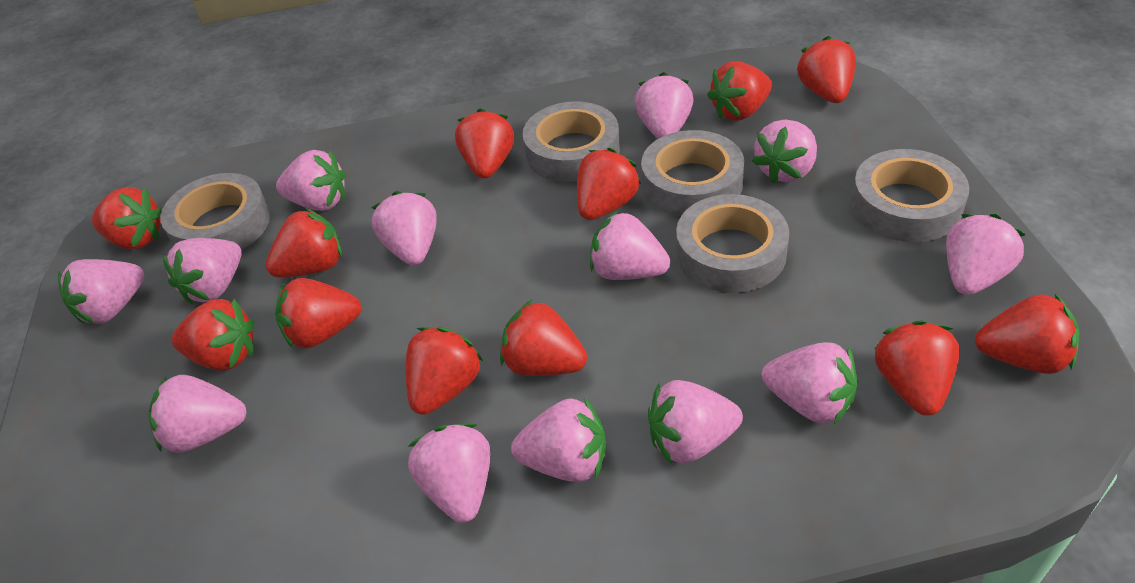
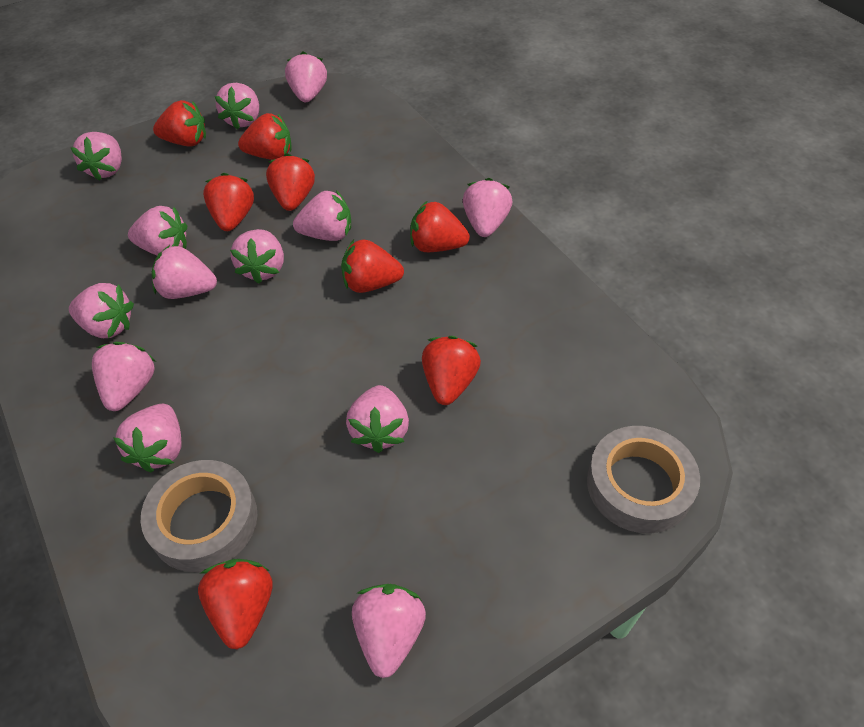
grey tape: [160,173,270,250] [523,101,620,182] [641,130,744,216] [676,194,789,293] [851,149,969,242] = 5 -> [141,460,257,572] [587,426,700,534] = 2
red strawberry: [92,187,162,249] [172,299,254,371] [266,208,342,277] [275,278,362,348] [406,327,483,415] [455,109,514,179] [500,299,587,376] [577,148,641,220] [707,61,772,120] [797,36,856,103] [875,320,960,416] [975,294,1079,374] = 12 -> [153,100,206,147] [198,559,273,649] [203,173,254,231] [238,113,292,160] [266,153,315,211] [341,240,404,293] [410,201,470,252] [422,336,481,405] = 8

